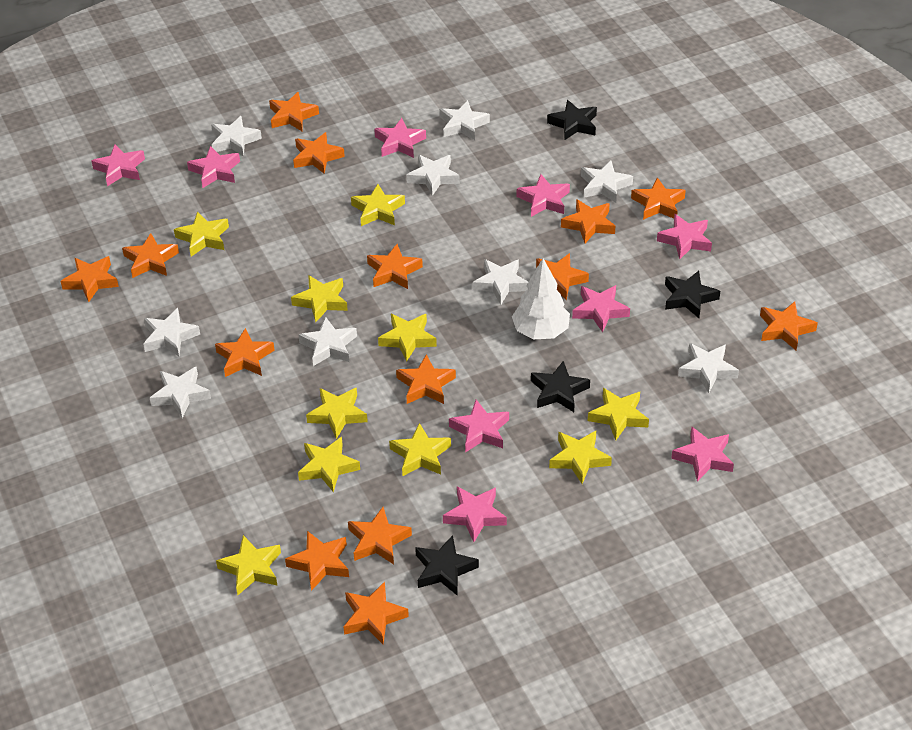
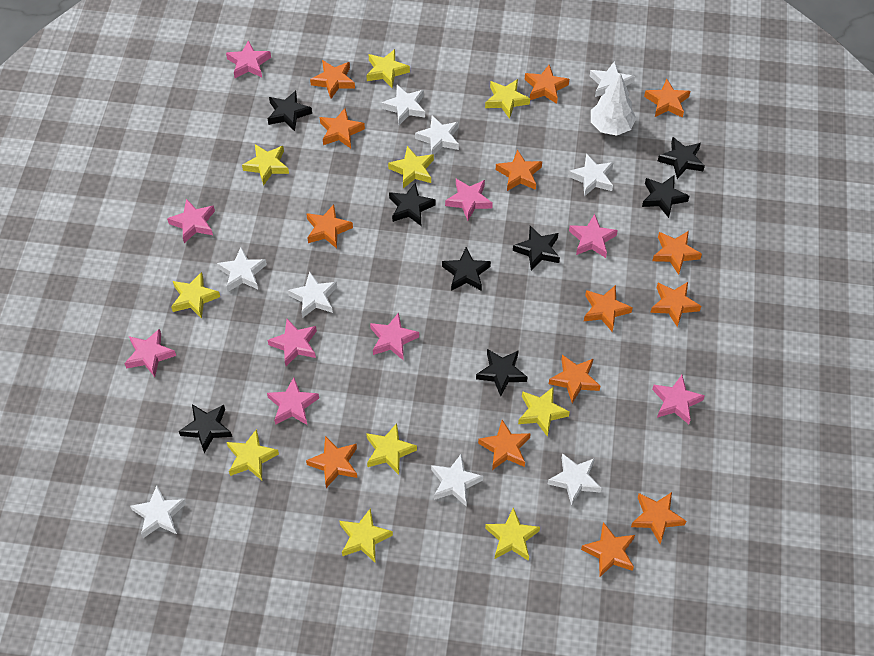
black star: [415,535,479,596] [531,361,590,412] [547,100,597,140] [665,271,720,318] = 4 -> [179,404,232,453] [268,90,312,131] [389,183,435,226] [442,247,491,291] [476,349,527,396] [513,226,560,270] [642,175,689,218] [658,137,705,179] = 8

